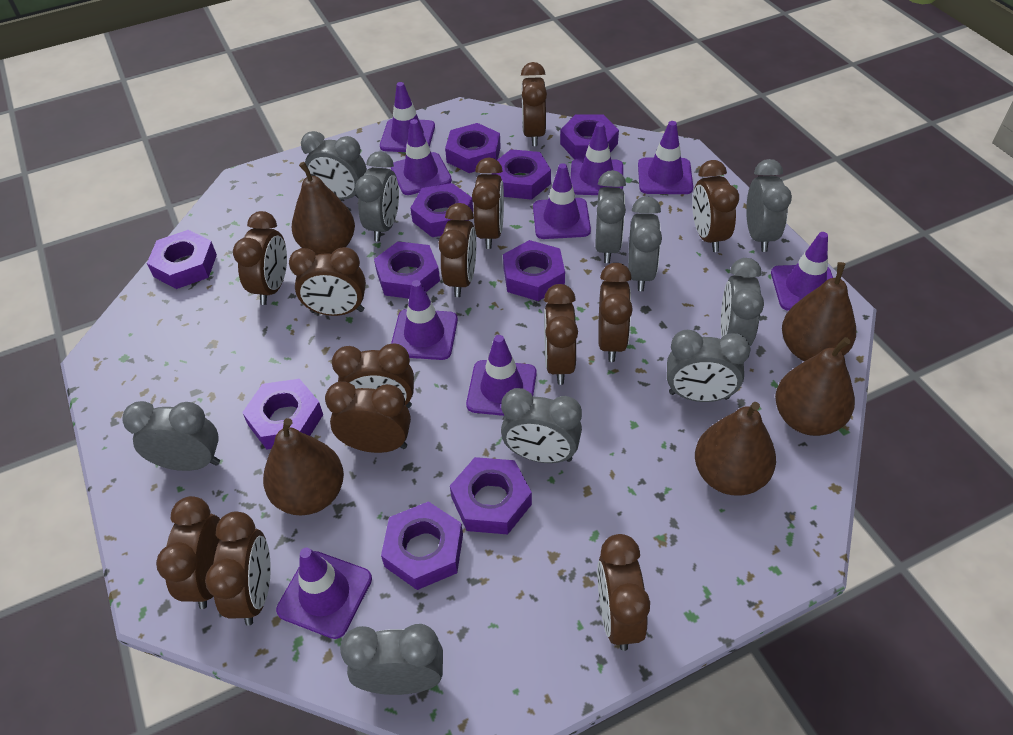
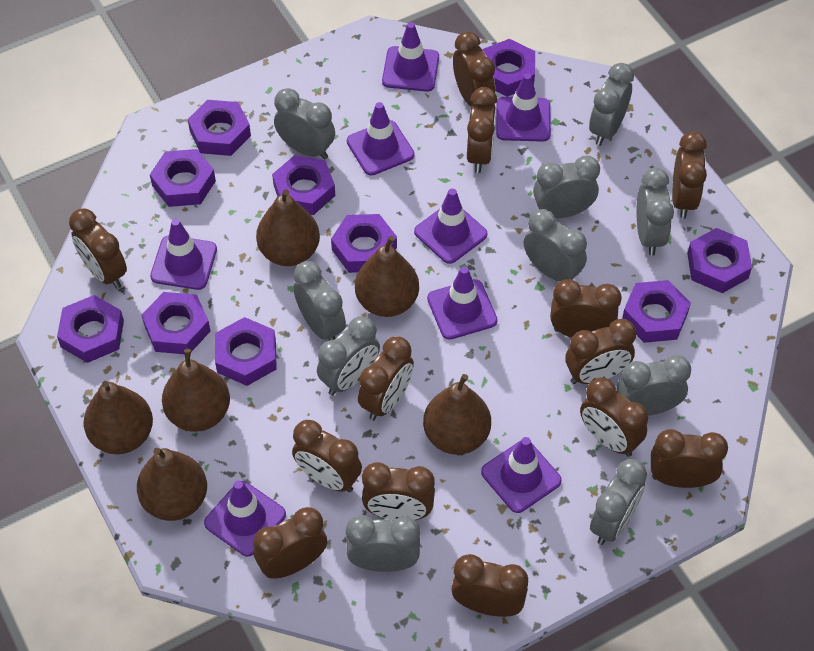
brown pear: [263,418,344,515] [292,162,355,255] [695,402,776,496] [775,337,855,436] [782,262,856,361] = 5 -> [84,381,153,454] [137,448,207,521] [162,349,230,432] [256,189,320,266] [355,236,419,317] [423,374,491,455] = 6
purple traffic cone: [276,548,372,639] [380,82,435,152] [391,119,452,195] [391,280,458,360] [466,335,537,416] [533,163,591,239] [570,122,623,195] [638,121,693,194] [771,232,833,311] = 9 -> [150,219,217,290] [204,480,286,557] [347,102,414,175] [382,22,439,92] [414,189,487,264] [427,266,498,340] [481,437,562,513] [496,73,551,142] = 8

